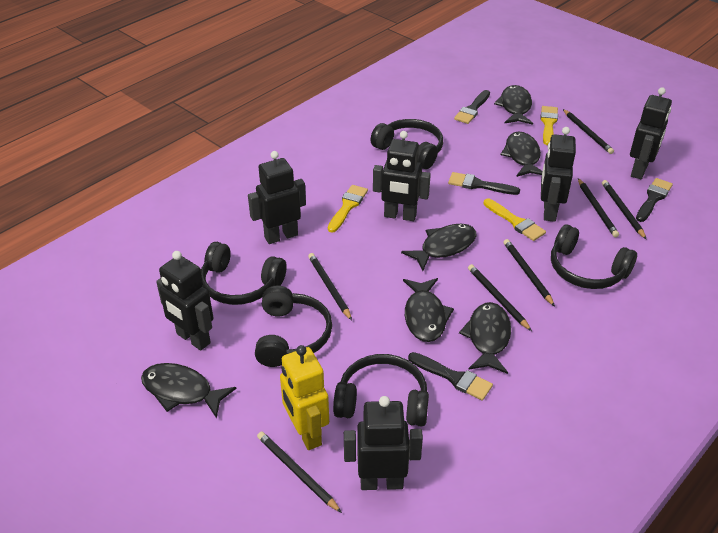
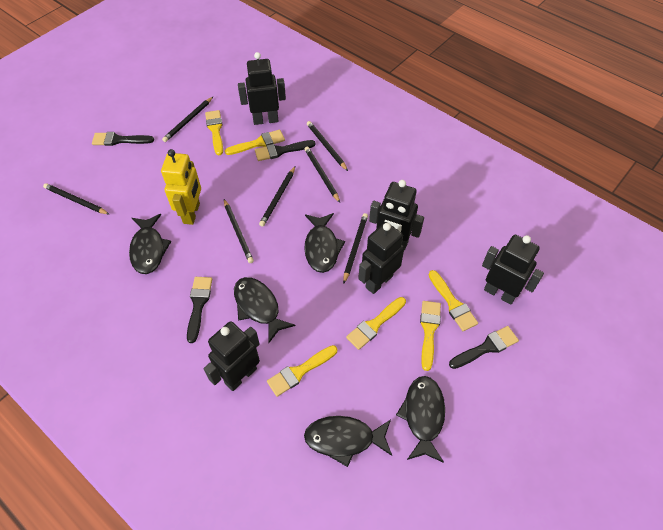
black fish: [141,363,236,418] [401,224,476,271] [403,278,454,342] [459,302,511,374] [494,85,533,125] [500,132,542,177] = 6 -> [129,214,171,274] [234,277,296,343] [304,213,345,273] [304,416,392,467] [396,376,445,463] = 5
black headphones: [201,242,287,305] [255,285,332,367] [333,354,429,426] [370,119,443,169] [551,225,637,289] = 5 -> none = 0
black robot: [156,251,213,350] [248,151,306,244] [344,396,423,490] [373,131,431,221] [541,127,576,222] [630,87,672,179] = 6 -> [204,321,260,391] [238,52,286,125] [358,222,404,294] [369,180,424,250] [482,235,544,305] = 5
yellow brush: [328,185,368,233] [484,199,546,241] [540,106,558,145] = 3 -> [205,110,223,155] [225,130,285,155] [267,345,337,397] [346,297,406,350] [420,301,441,371] [429,270,478,331] = 6

